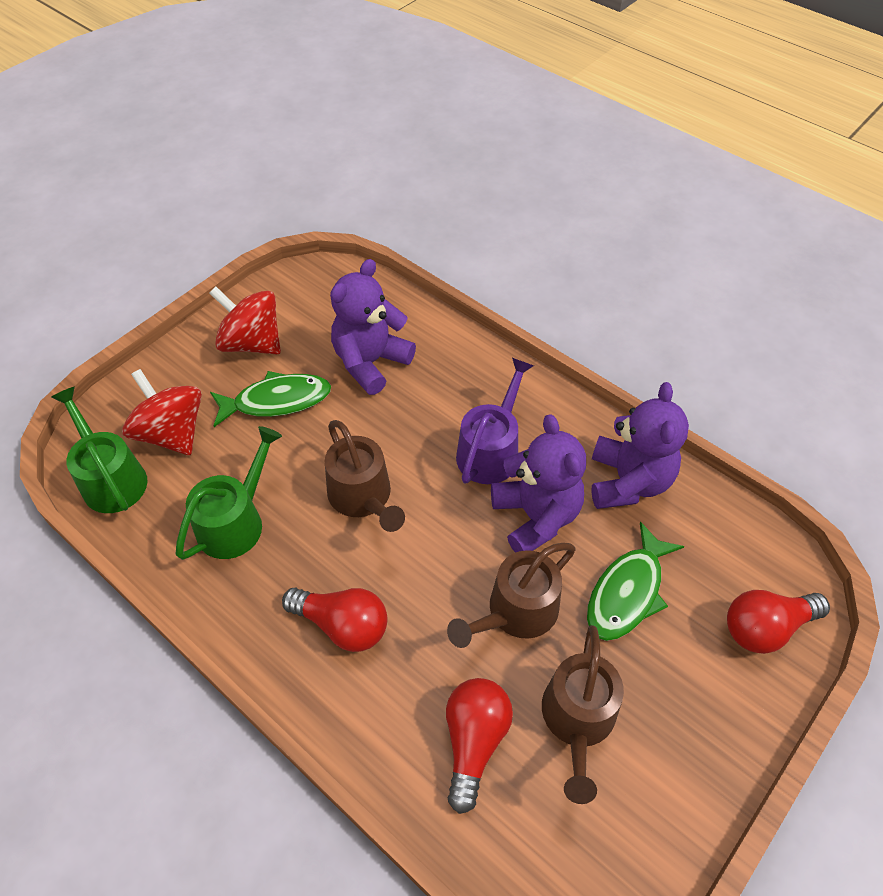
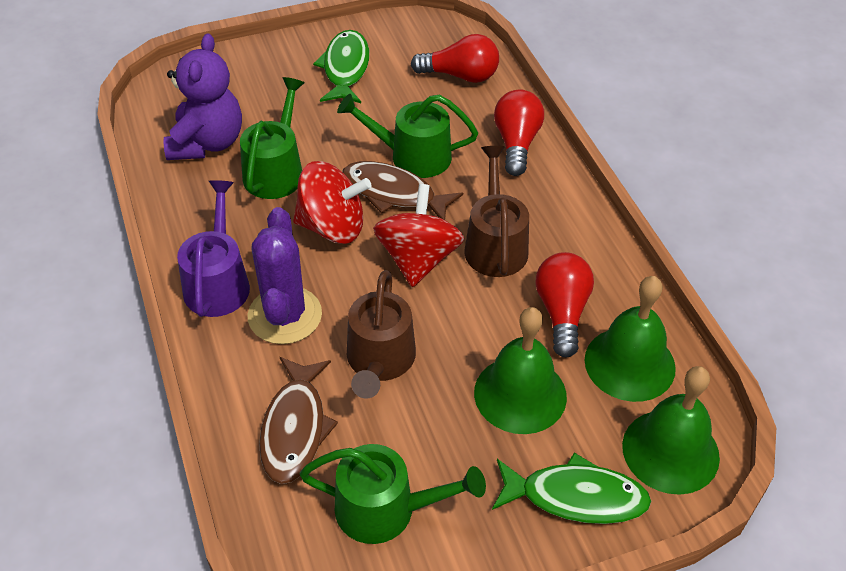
brown fish: none = 0 -> [259,357,338,484] [342,161,463,220] = 2
brown watering can: [325,420,405,532] [447,543,576,648] [542,625,624,804] = 3 -> [347,270,416,399] [464,146,529,277] = 2
green bell: none = 0 -> [474,307,567,434] [584,276,676,402] [622,366,720,495] = 3
green watering can: [51,387,147,513] [176,426,282,560] = 2 -> [240,77,305,199] [300,444,486,544] [337,94,478,178] = 3
purple cactus: none = 0 -> [247,207,322,344] = 1
purple teddy bear: [330,259,416,395] [491,414,586,553] [591,382,689,509] = 3 -> [163,34,242,160] = 1

